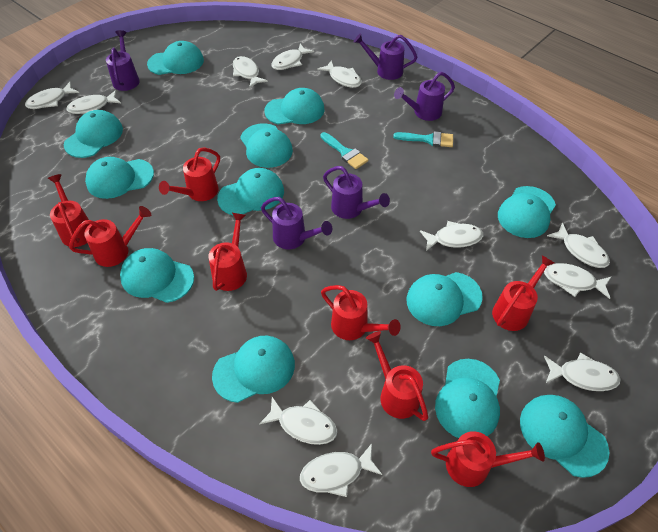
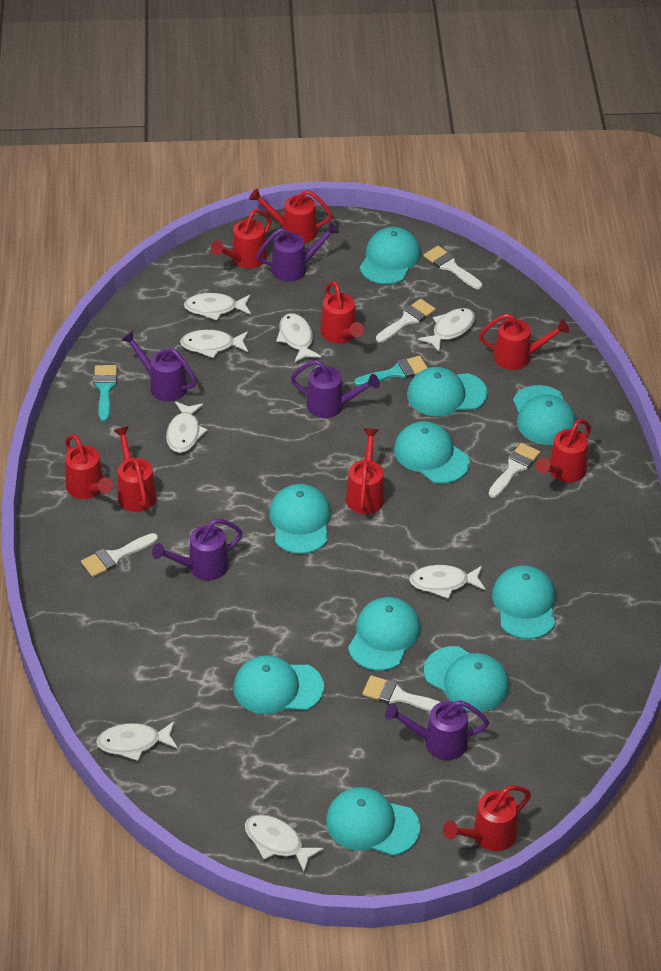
red watering can: [48,174,90,247] [69,206,151,267] [159,147,220,201] [209,213,247,291] [321,285,401,340] [366,331,428,421] [431,431,545,487] [492,255,554,331] = 8 -> [65,434,113,499] [114,427,157,512] [211,209,272,269] [249,188,333,243] [321,281,364,343] [346,428,384,514] [443,785,531,851] [479,313,569,370] [536,419,591,482] = 9
turquoise cap: [64,110,123,158] [85,157,154,199] [120,248,194,303] [147,41,204,75] [212,336,295,403] [217,168,284,215] [240,123,293,168] [265,88,325,125] [407,272,483,326] [435,359,500,438] [498,186,556,238] [520,395,609,478] = 12 -> [233,655,324,714] [269,484,331,554] [326,787,420,856] [348,597,420,671] [360,227,421,284] [394,421,470,484] [407,367,487,416] [424,646,509,712] [492,565,556,639] [513,385,576,445] = 10
white brush: none = 0 -> [81,533,158,577] [362,675,440,712] [376,299,436,343] [424,246,482,289] [489,443,540,498] = 5
white fish: [25,82,79,109] [66,90,121,114] [233,56,268,88] [259,397,337,445] [271,44,314,70] [300,443,383,497] [317,60,362,88] [420,221,483,251] [544,263,611,299] [544,352,621,391] [547,222,610,268] = 11 -> [96,721,177,761] [166,401,207,453] [180,330,248,358] [184,293,251,321] [245,815,324,872] [276,313,321,363] [409,565,485,599] [418,308,475,352] = 8

